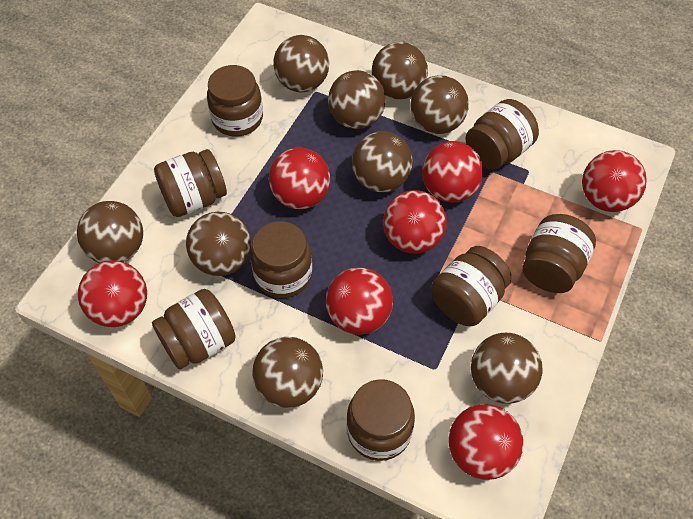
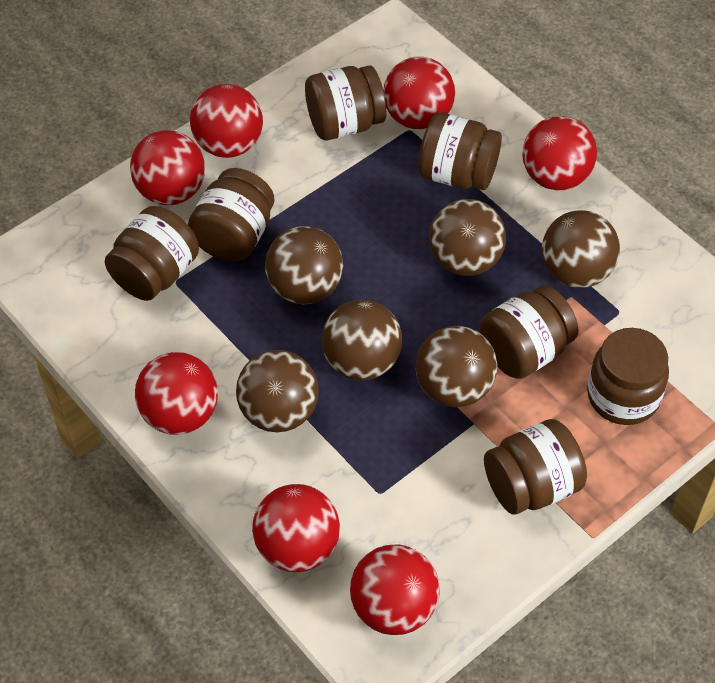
brown ball: [77,201,143,263] [186,212,251,276] [252,337,323,408] [273,35,329,92] [328,70,386,129] [352,131,413,193] [372,42,428,100] [410,75,469,134] [471,333,542,404] = 9 -> [236,350,319,432] [265,226,343,304] [322,300,402,380] [416,326,497,407] [429,199,506,276] [542,210,620,288] = 6
brown jar: [152,289,236,369] [154,149,227,217] [207,65,263,137] [250,221,312,298] [347,379,415,461] [431,246,512,326] [466,99,539,170] [523,214,596,293] = 8 -> [105,206,199,301] [188,168,274,261] [305,65,387,140] [418,112,502,190] [480,285,579,379] [484,419,587,514] [587,328,669,425] = 7

